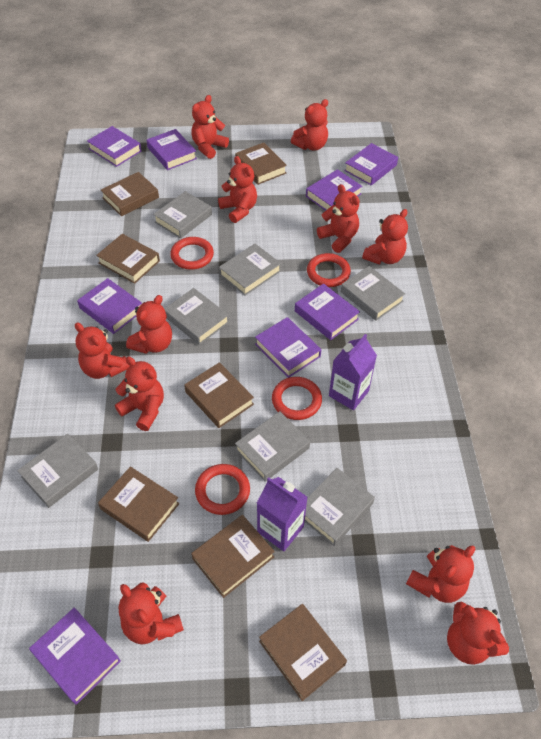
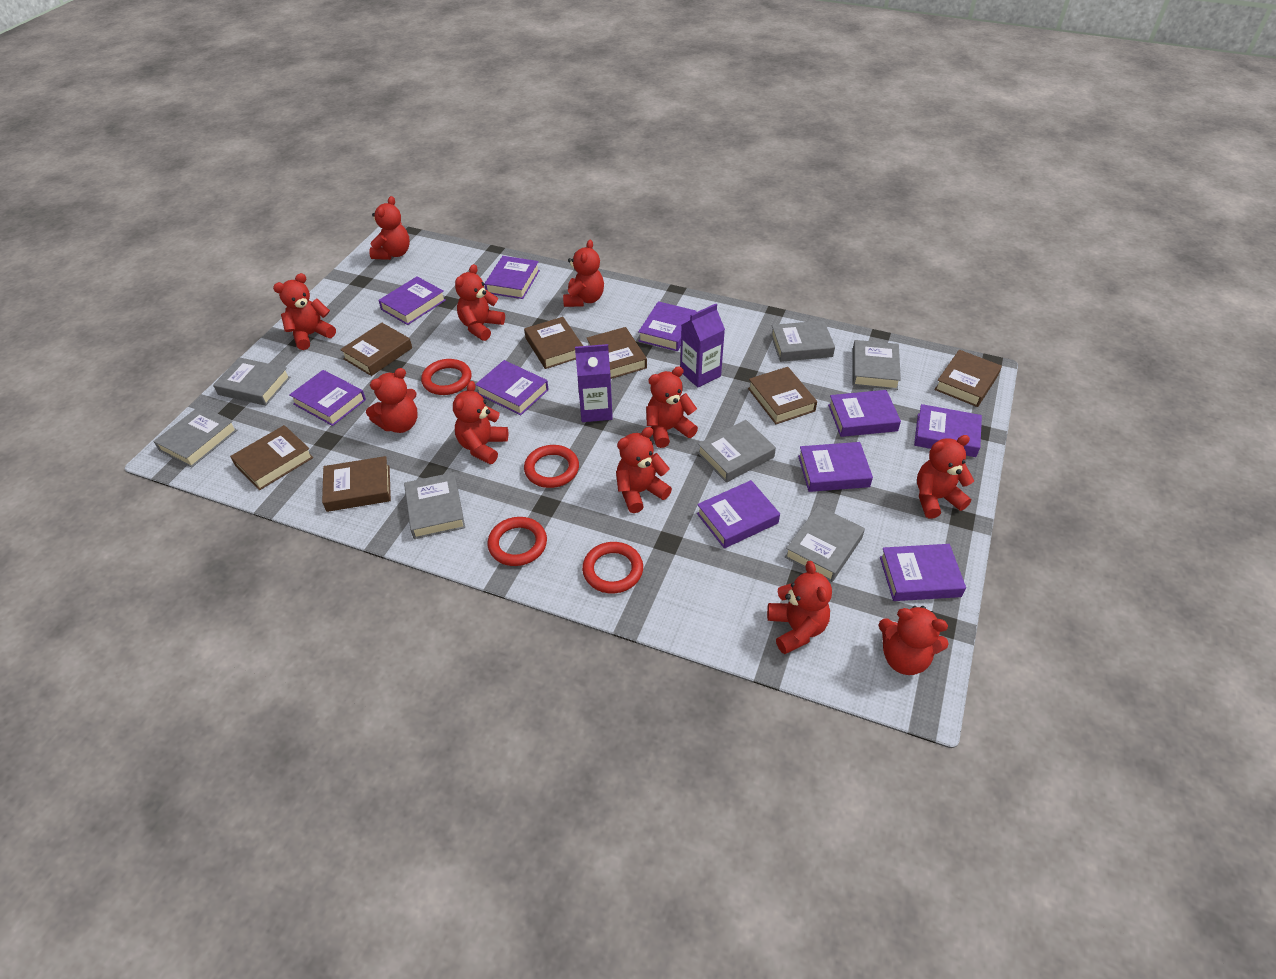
purple book: [29,607,121,705] [77,278,142,334] [87,126,141,167] [146,129,197,170] [255,317,321,378] [295,283,360,340] [306,169,363,211] [344,143,398,185] = 8 -> [289,370,366,426] [378,277,446,325] [475,360,549,416] [484,256,540,299] [638,301,697,351] [697,480,780,548] [798,442,873,492] [828,390,901,437] [880,544,966,601] [914,404,982,457] = 10

